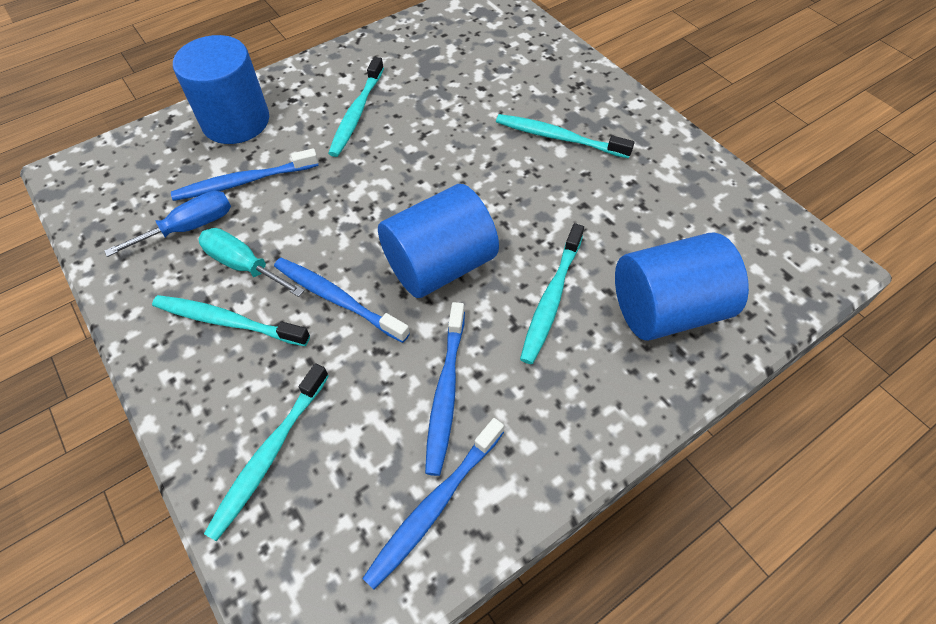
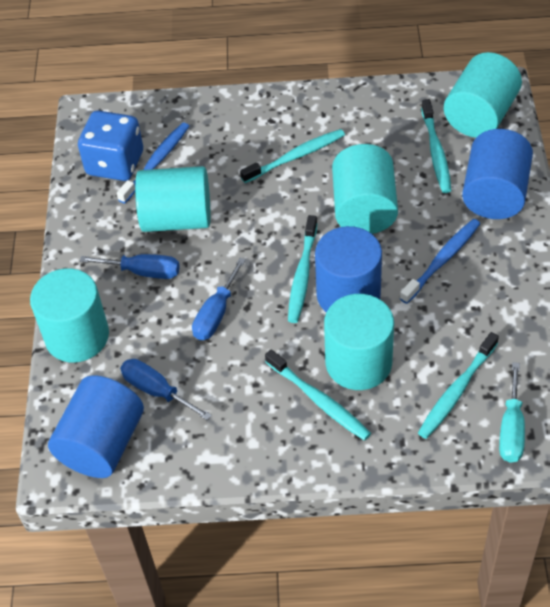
blue dice: none = 0 -> [78,111,143,181] = 1
blue screwdriver: [104,191,231,257] = 1 -> [80,254,180,279] [120,359,212,420] [192,258,246,340] = 3
blue toothbrush: [171,148,319,201] [274,258,410,343] [362,418,504,590] [425,302,465,476] = 4 -> [117,122,189,204] [400,219,480,304] = 2
turquoise cylinder: none = 0 -> [30,268,109,363] [135,166,211,232] [324,294,394,390] [332,144,398,234] [444,52,522,138] = 5

